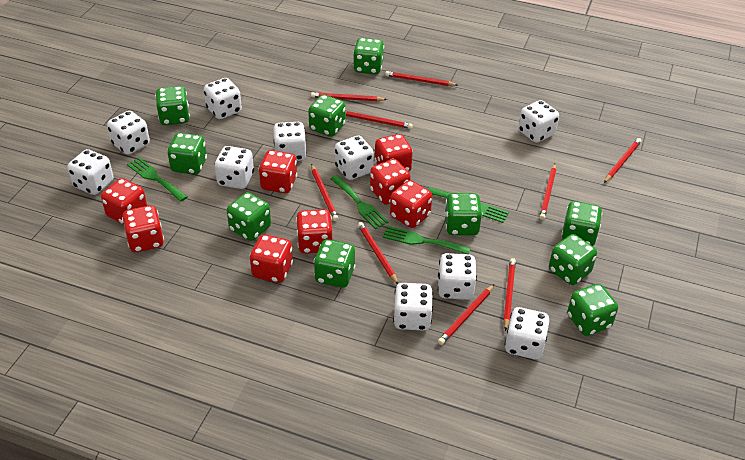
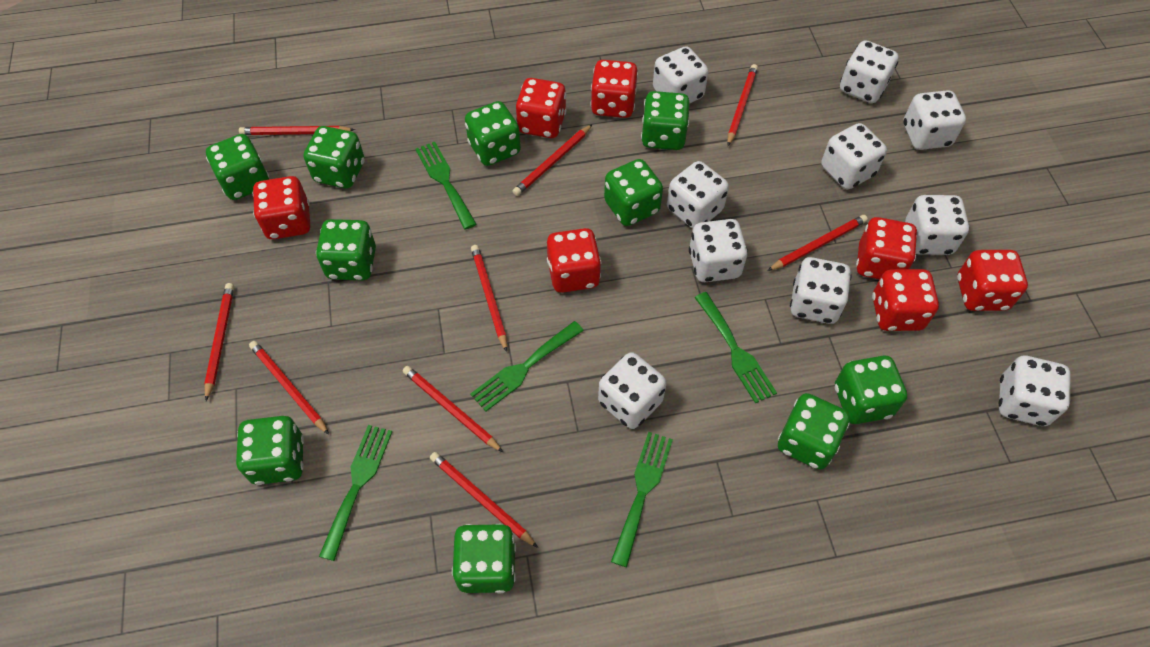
green fork: [127,157,188,202] [331,175,388,229] [383,226,471,254] [428,187,509,223] = 4 -> [319,425,392,561] [415,142,476,229] [470,321,584,412] [611,432,673,567] [694,292,777,404] = 5
red dice: [101,178,147,225] [122,205,164,253] [250,234,293,283] [259,150,297,193] [296,209,333,254] [370,159,411,205] [375,134,413,172] [390,180,432,228] = 8 -> [253,176,310,239] [516,78,566,138] [547,228,601,293] [591,60,638,118] [856,217,918,279] [872,269,939,331] [957,250,1028,311] = 7

